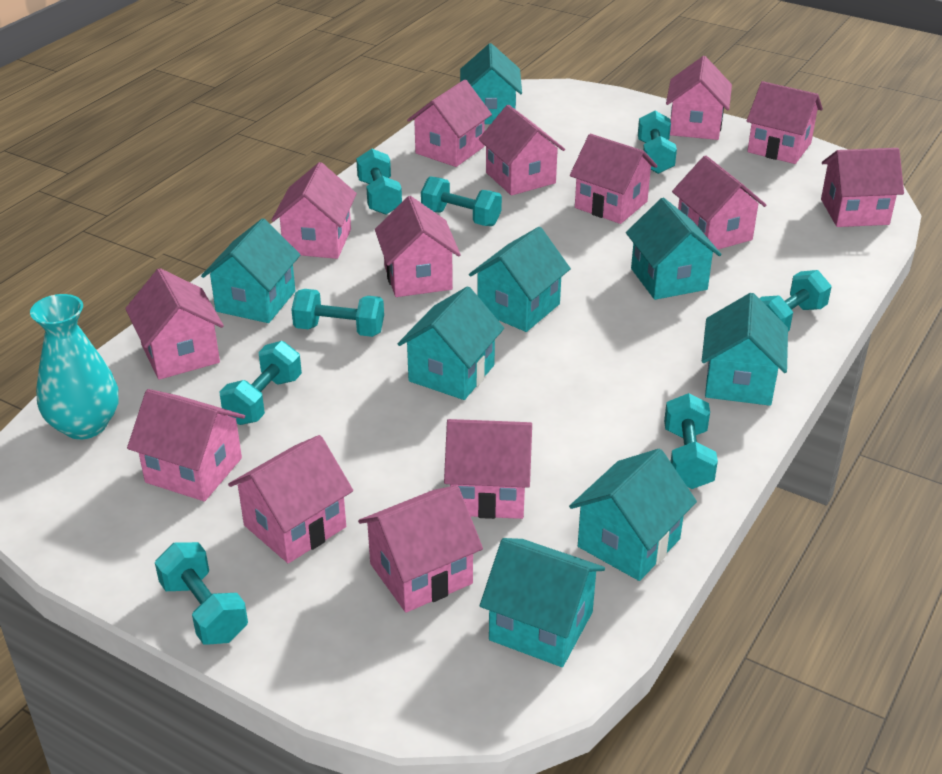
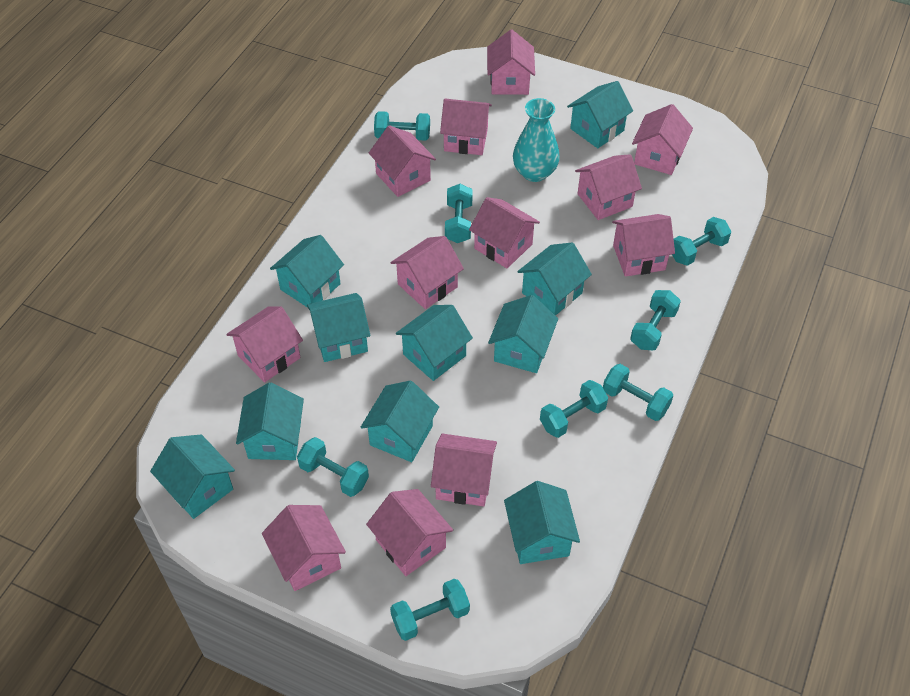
pink house: [125,268,224,380] [127,389,245,501] [228,435,353,563] [272,162,357,259] [358,485,483,613] [375,196,461,297] [407,80,492,167] [444,419,532,519] [479,105,565,196] [570,134,658,224] [666,56,732,140] [672,155,766,249] [747,81,823,164] [821,148,904,227] = 14 -> [226,306,303,383] [262,505,346,591] [366,489,453,576] [369,125,436,197] [391,236,464,309] [431,433,497,506] [440,99,492,155] [469,197,540,268] [487,30,535,95] [575,154,642,220] [612,214,675,277] [632,104,693,175] = 12
turquoise house: [201,218,301,323] [398,286,504,400] [460,43,522,124] [469,227,571,332] [480,538,605,667] [569,449,697,581] [626,198,721,300] [702,293,788,406] = 8 -> [150,435,235,519] [236,382,304,460] [270,235,344,308] [307,293,371,362] [361,381,439,462] [396,305,473,381] [488,295,558,373] [504,481,580,564] [517,242,592,316] [567,81,633,148] = 10

